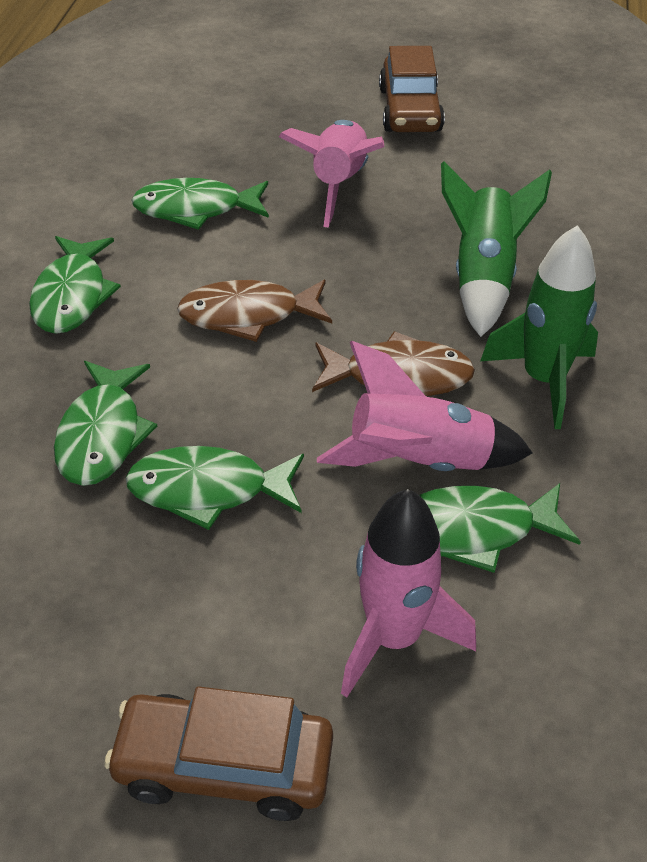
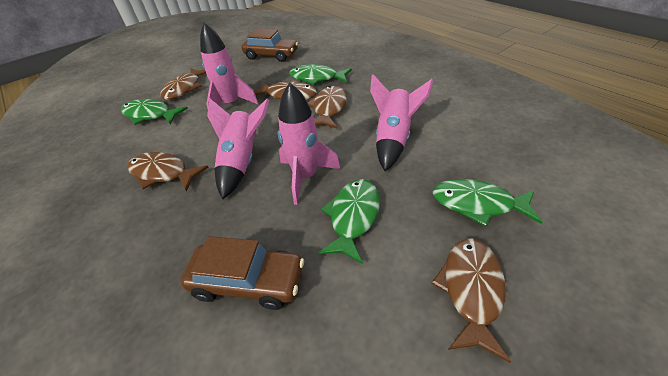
brown fish: [177,280,332,342] [312,331,475,396] = 2 -> [127,152,209,192] [160,67,206,100] [254,80,317,100] [308,86,347,128] [432,238,511,363] = 5
green fish: [29,236,121,334] [54,361,157,486] [126,446,304,530] [132,178,269,230] [419,483,581,573] = 5 -> [121,99,188,125] [289,64,352,85] [318,179,380,264] [432,179,542,227] = 4
green rocket: [441,161,552,337] [480,225,598,429] = 2 -> none = 0
pink rocket: [279,120,384,228] [317,341,533,471] [341,489,476,698] = 3 -> [200,22,259,108] [207,98,269,199] [278,82,340,205] [370,75,433,171] = 4

